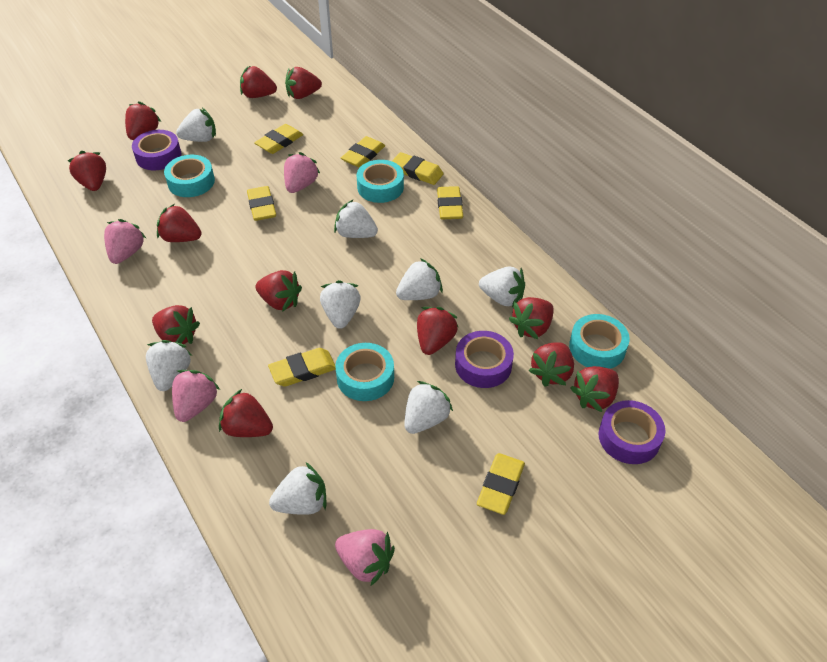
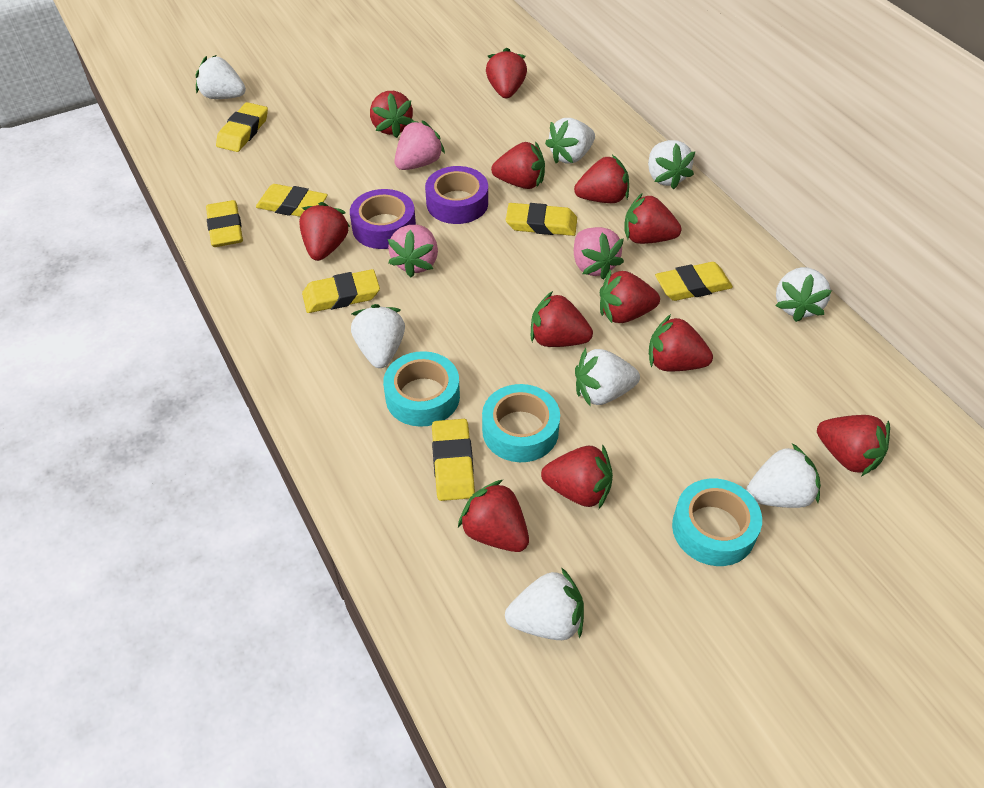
pink strawberry: [104,219,146,264] [172,370,220,422] [284,152,320,193] [335,529,395,586] = 4 -> [388,225,438,277] [394,120,445,170] [574,227,624,280] = 3
purple tape: [132,130,181,170] [455,331,514,388] [599,400,665,464] = 3 -> [350,189,416,249] [425,166,488,224] = 2
turquoise tape: [164,155,215,197] [335,343,394,401] [356,160,404,203] [569,314,630,369] = 4 -> [383,351,460,427] [482,384,560,462] [672,478,762,566] = 3

